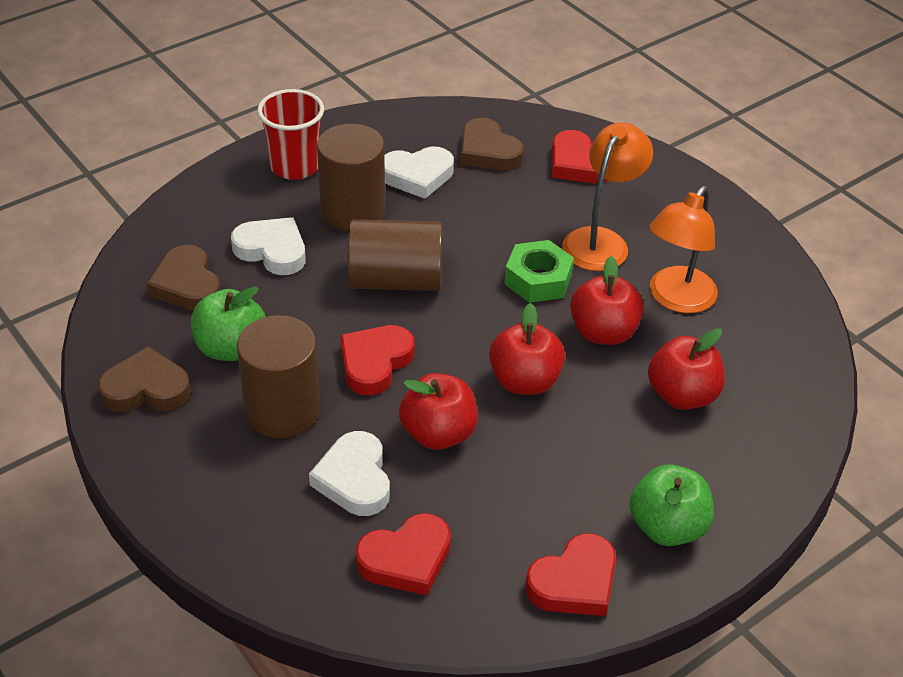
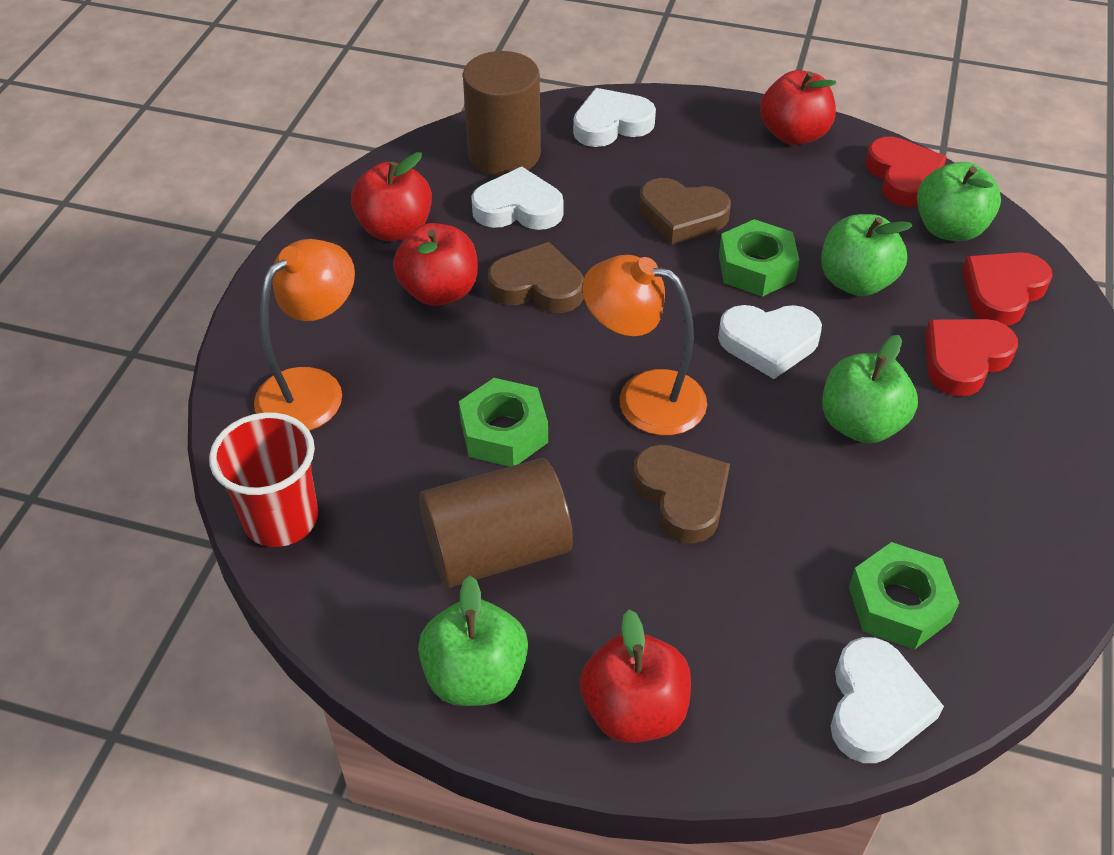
brown cylinder: [237,315,320,438] [317,124,385,231] [348,219,442,291] = 3 -> [419,458,573,588] [463,51,541,176] = 2
green apple: [191,286,266,361] [629,464,714,546] = 2 -> [418,576,528,706] [821,214,913,296] [822,335,918,443] [917,162,1001,241] = 4
green nut: [504,240,574,303] = 1 -> [459,378,548,467] [719,219,799,297] [849,542,959,650] = 3
red heart: [340,325,414,395] [355,513,451,596] [525,533,616,616] [552,130,609,184] = 4 -> [865,137,947,207] [925,319,1018,397] [962,252,1053,326] = 3
white heart: [231,217,306,275] [309,431,390,516] [385,147,454,199] = 3 -> [471,167,564,230] [573,88,656,147] [718,305,822,379] [831,637,944,763] = 4

